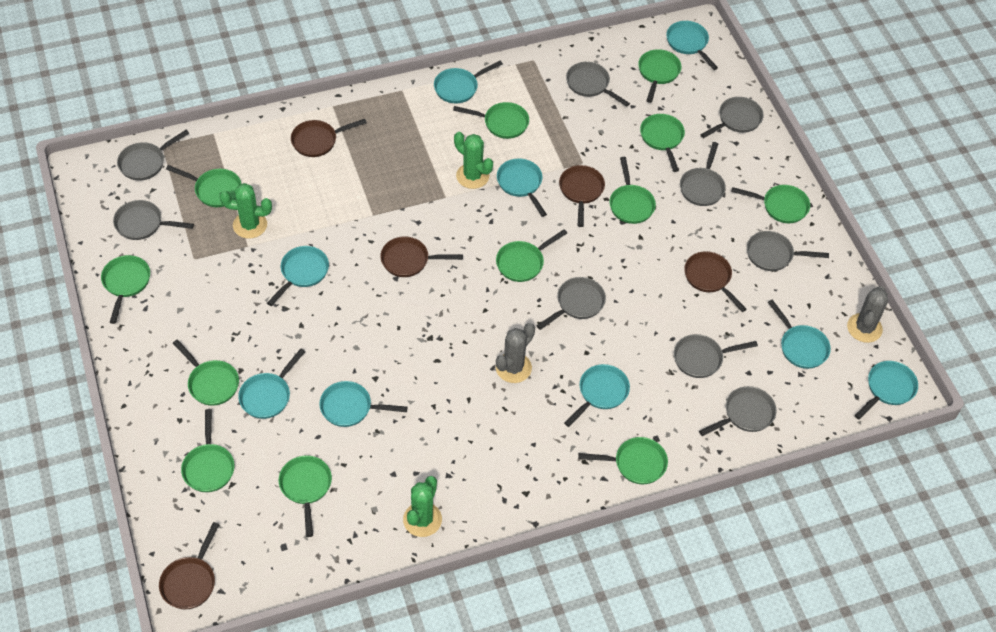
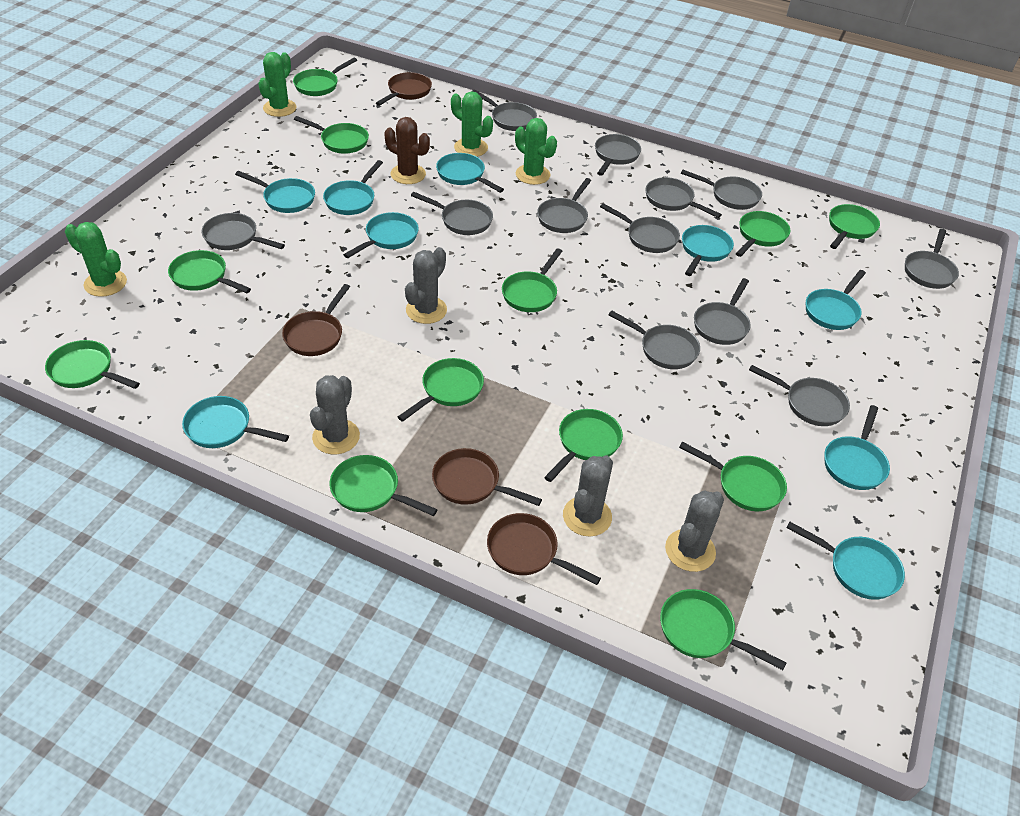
brown cactus: none = 0 -> [385,117,430,184] = 1
brown pan: [159,522,220,609] [291,119,367,157] [380,237,463,277] [559,165,605,227] [684,251,747,312] = 5 -> [282,284,350,356] [376,72,432,106] [432,448,542,506] [487,513,601,585] = 4
green cactus: [219,183,272,239] [403,476,442,537] [454,132,493,189] = 3 -> [65,222,127,297] [258,52,296,117] [451,91,493,157] [515,118,557,185] = 4
grey cactus: [496,323,535,383] [847,286,888,343] = 2 -> [310,375,360,454] [405,247,447,324] [563,456,613,537] [665,491,724,572] = 4
grey pan: [113,200,194,240] [117,130,189,181] [537,277,606,330] [566,62,630,107] [674,334,758,378] [680,142,726,206] [699,386,776,436] [700,97,763,138] [747,231,829,271] = 9 -> [202,213,285,250] [411,192,493,235] [472,90,537,131] [537,178,591,233] [595,134,641,176] [600,203,680,253] [609,311,700,369] [645,177,722,218] [681,170,762,210] [694,278,751,345] [749,365,850,426] [905,229,959,289] = 12

